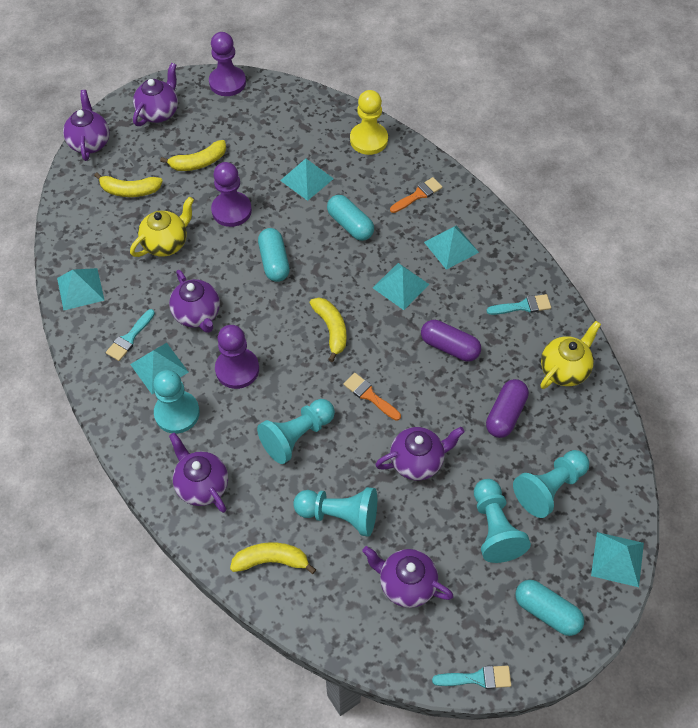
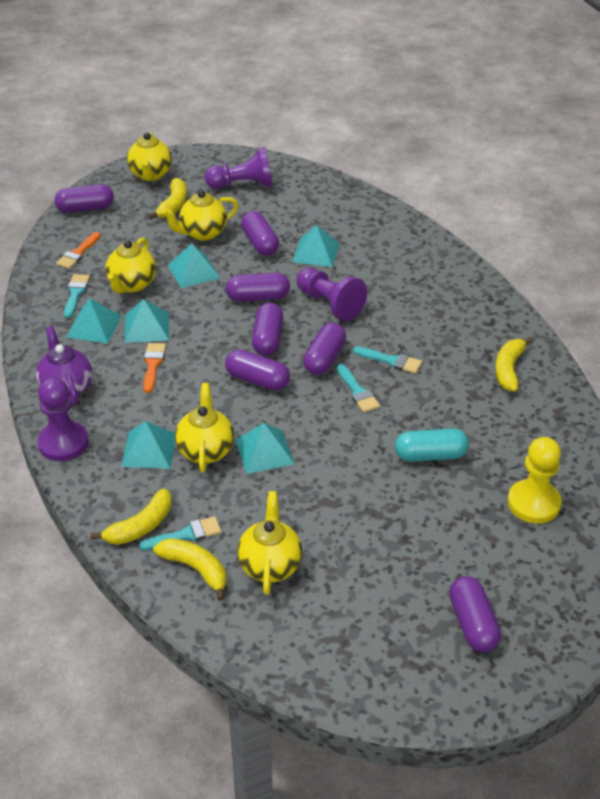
purple capsule: [421,320,481,362] [486,379,529,438] = 2 -> [55,184,114,213] [225,349,290,390] [226,273,290,302] [241,211,279,256] [252,303,283,356] [303,322,346,375] [449,576,501,652] = 7
purple teapot: [63,90,110,161] [133,63,178,126] [169,270,220,333] [169,433,228,513] [362,546,454,608] [375,427,465,480] = 6 -> [36,326,93,404] = 1
turquoise brush: [106,309,155,361] [432,666,511,689] [486,294,551,315] = 3 -> [64,274,90,318] [139,516,222,551] [337,364,380,413] [353,347,422,374] = 4
turquoise capsule: [258,228,290,282] [327,195,374,241] [515,580,584,636] = 3 -> [395,428,469,462] = 1
turquoise pawn: [153,370,200,434] [257,399,335,464] [293,487,377,537] [474,479,531,563] [513,450,589,518] = 5 -> none = 0
yellow teapot: [130,197,194,257] [540,321,601,389] = 2 -> [105,238,156,293] [127,132,172,181] [162,190,239,241] [175,383,234,472] [237,491,302,595] = 5

